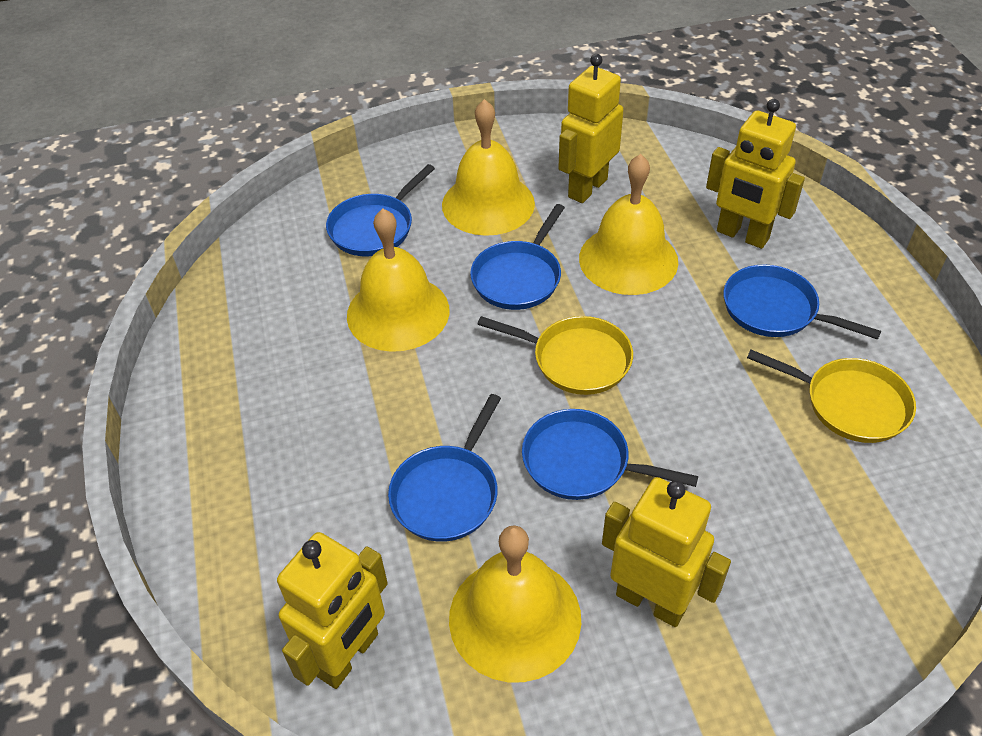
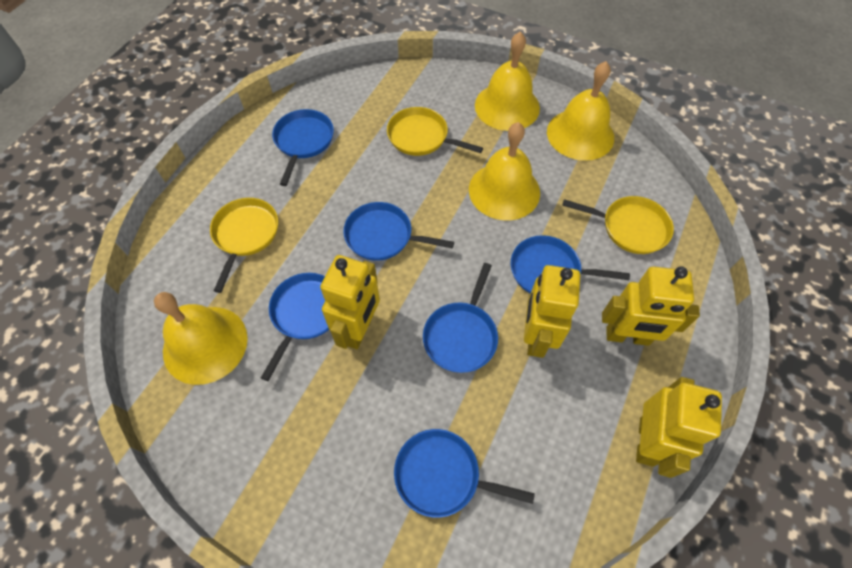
blue pan: [326,164,435,256] [388,394,501,542] [470,204,565,310] [522,409,698,500] [723,265,881,340] = 5 -> [261,273,329,381] [272,109,334,186] [343,202,454,261] [394,429,535,518] [423,263,498,373] [511,235,630,294] = 6
yellow pan: [477,316,633,395] [747,350,916,443] = 2 -> [210,198,278,293] [387,107,483,156] [562,196,674,254] = 3

